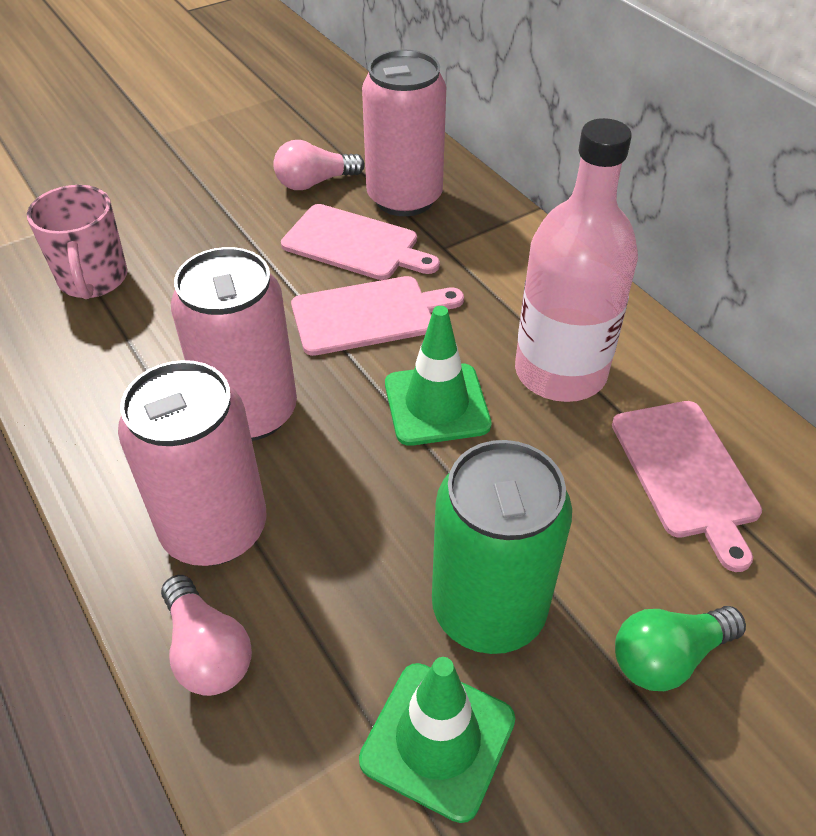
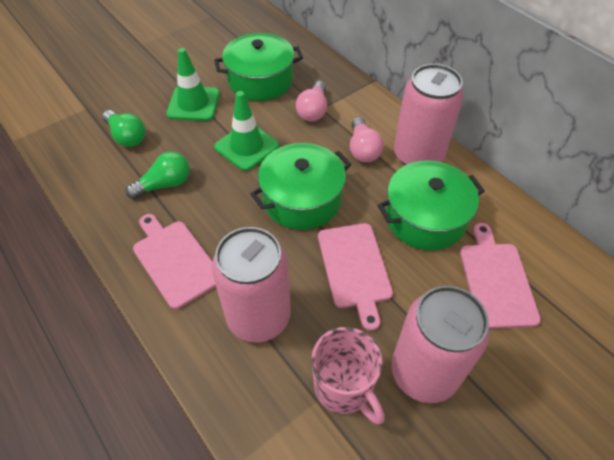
green can: [432,440,572,654] = 1 -> none = 0
green light bulb: [615,606,746,691] = 1 -> [102,110,146,147] [126,152,190,199] = 2
green pot: none = 0 -> [214,33,303,101] [250,143,351,230] [378,160,485,250] = 3
pink bottle: [515,118,638,402] = 1 -> none = 0

